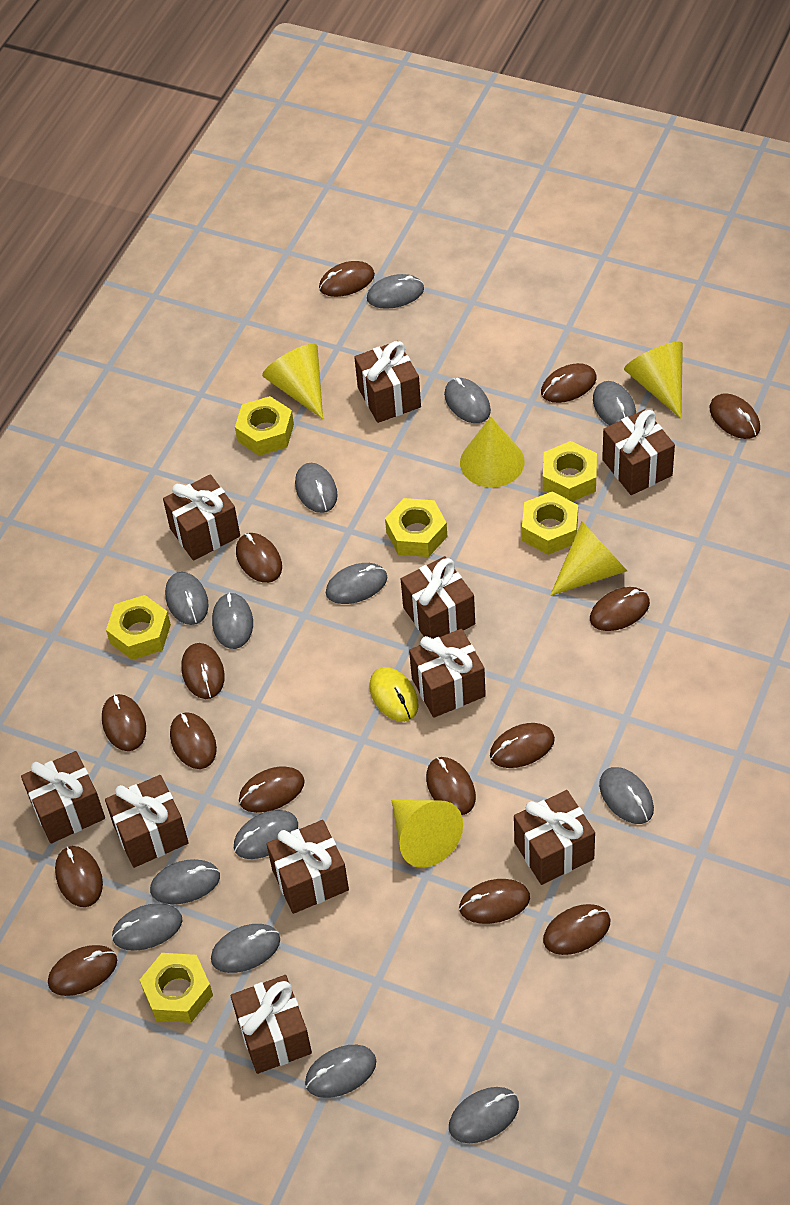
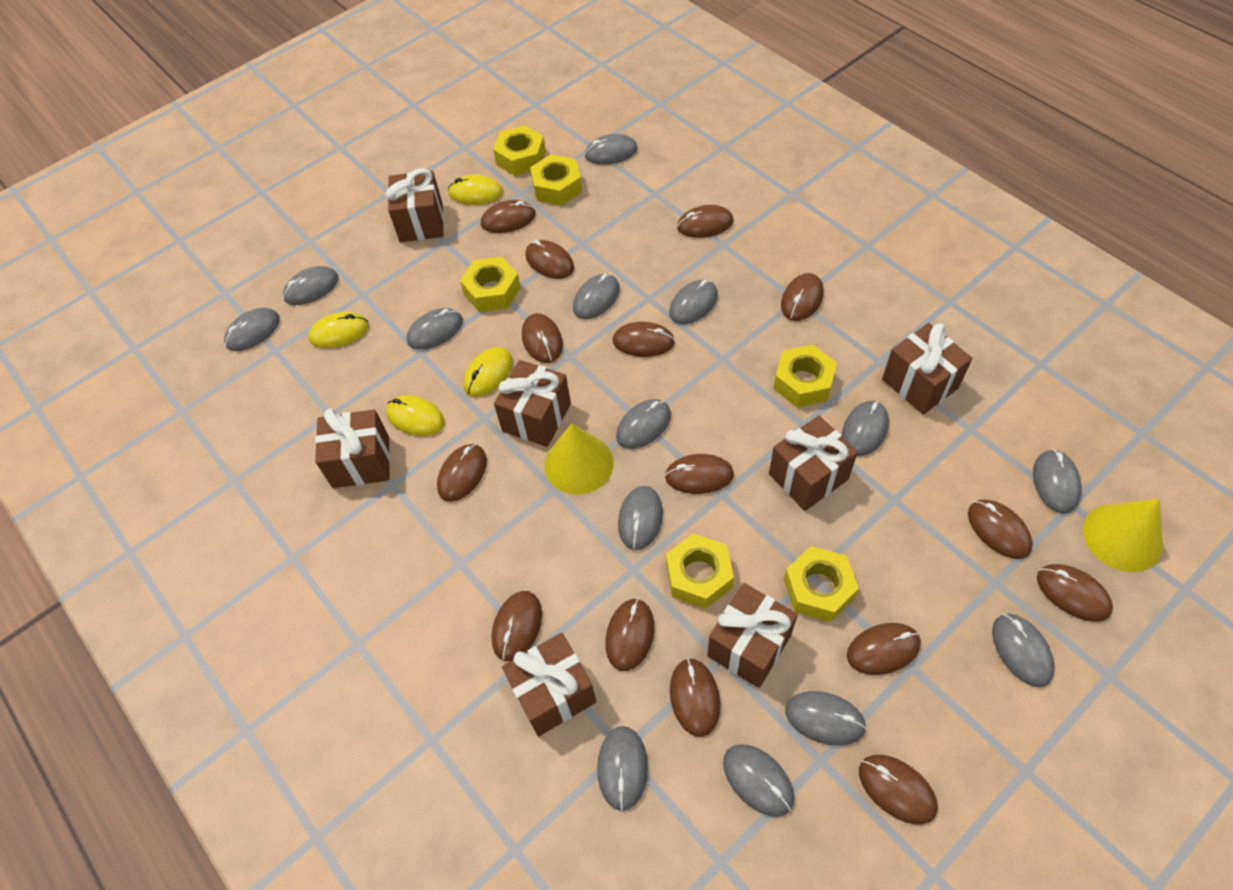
brown gift: [21,751,105,843] [105,775,189,868] [163,474,240,561] [231,975,312,1074] [267,820,349,914] [354,341,421,423] [401,556,475,639] [409,629,486,718] [514,790,595,885] [602,409,675,495] = 10 -> [315,409,390,488] [386,168,444,242] [494,360,571,447] [502,633,597,737] [707,583,798,688] [769,416,858,511] [882,323,972,415] = 7
yellow cone: [262,344,323,419] [392,800,463,868] [460,417,525,487] [550,521,627,596] [624,342,683,418] = 5 -> [544,423,614,495] [1083,499,1163,572] = 2
yellow mouse: [369,667,419,722] = 1 -> [308,312,369,348] [386,395,445,436] [448,175,503,205] [464,347,513,397] = 4

